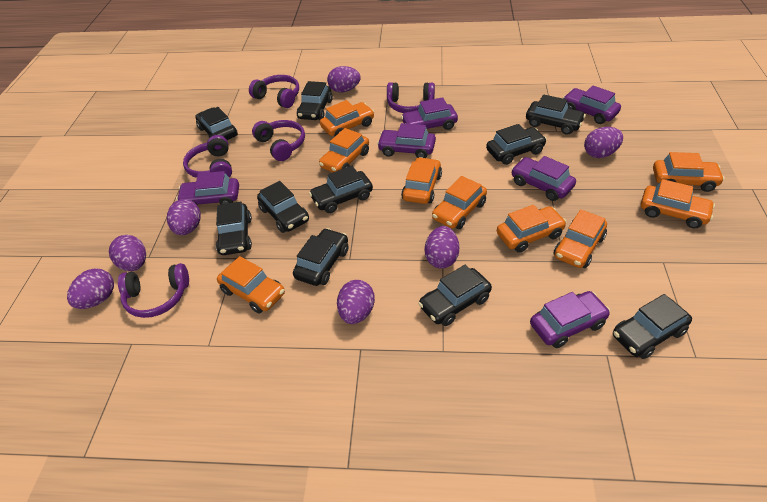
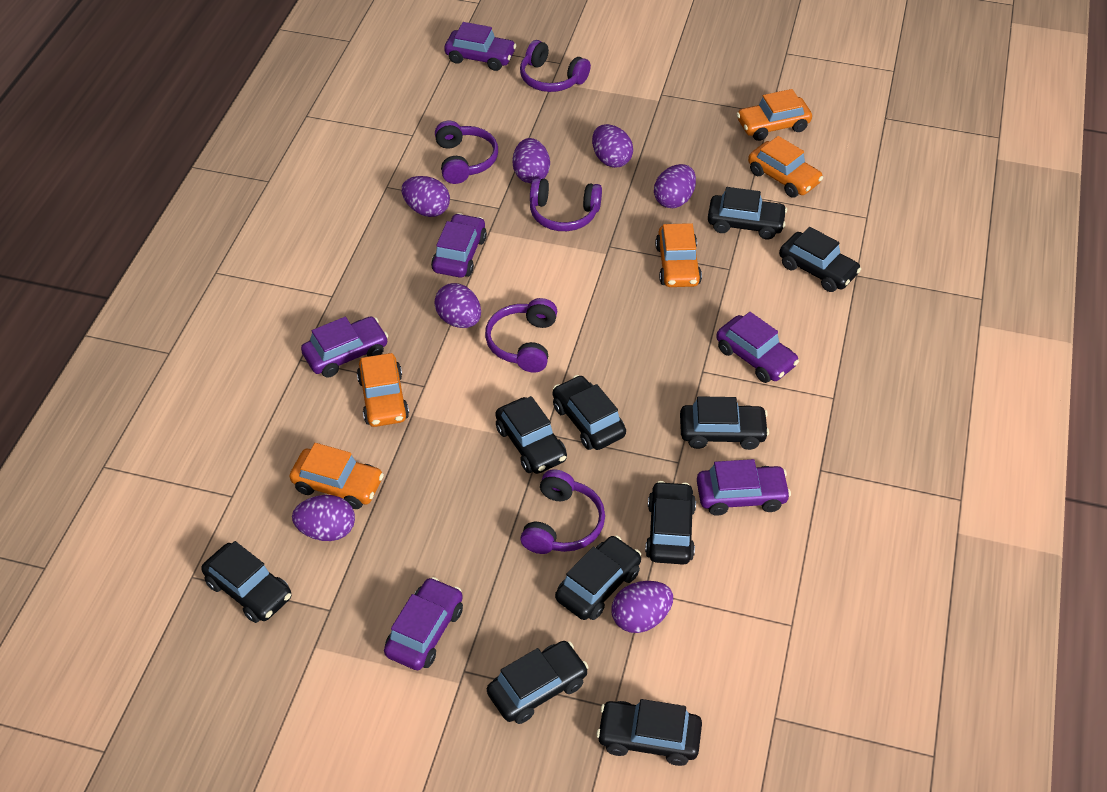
orange car: [217,256,285,314] [319,128,369,172] [320,100,374,136] [401,157,442,204] [432,176,487,229] [497,205,567,253] [554,209,607,268] [641,179,715,229] [653,152,725,192] = 9 -> [289,443,384,509] [357,353,409,427] [655,223,702,287] [737,89,812,141] [748,136,823,198] = 5

